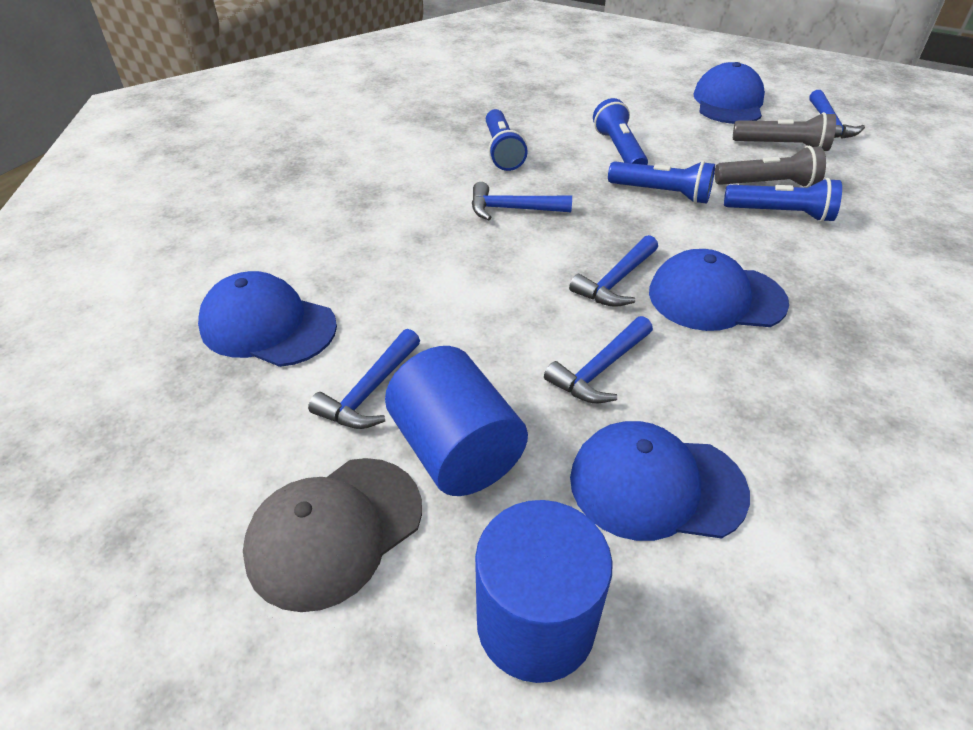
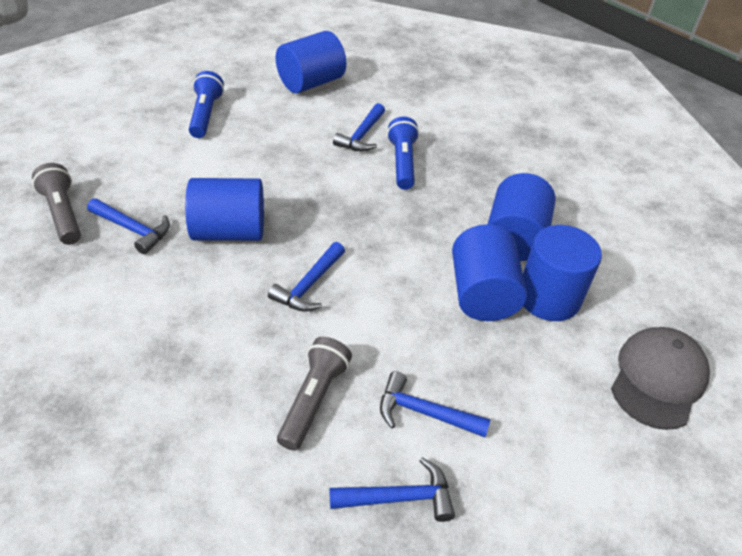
blue cap: [198,271,337,367] [570,421,750,541] [649,249,789,331] [693,62,765,124] = 4 -> none = 0
blue cylinder: [385,346,528,496] [475,500,613,683] = 2 -> [185,178,264,241] [276,31,346,93] [452,224,527,321] [488,173,555,261] [523,225,602,321] = 5
blue flashlight: [486,109,528,171] [593,98,648,165] [608,161,715,204] [724,178,842,222] = 4 -> [189,71,224,138] [387,117,419,190] = 2

